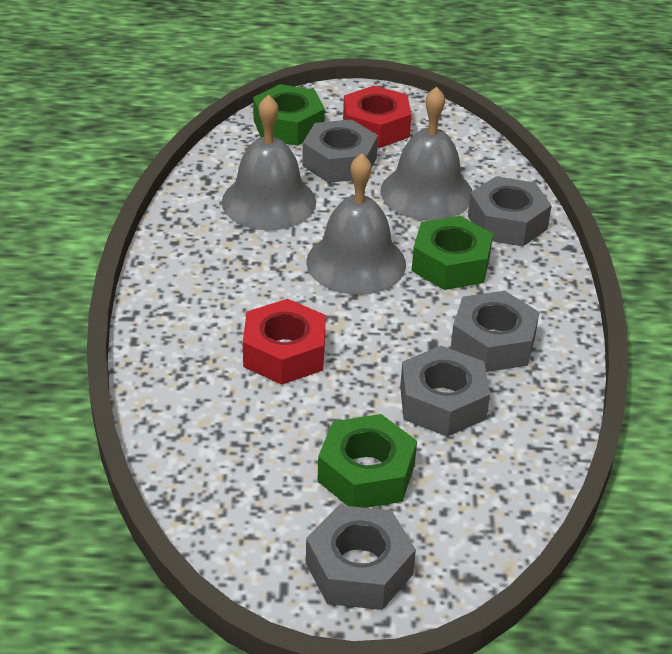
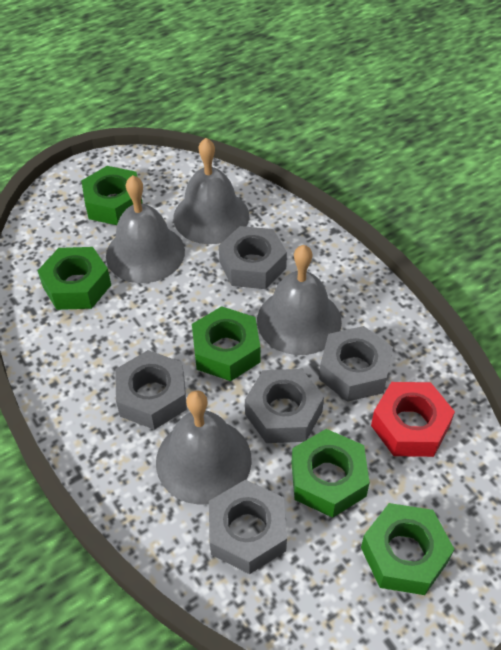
green nut: [253,84,325,146] [318,414,417,508] [412,216,493,290] = 3 -> [38,247,111,310] [81,166,143,225] [192,306,260,381] [291,429,370,518] [361,503,454,595] = 5
grey bell: [222,94,316,230] [306,153,406,295] [380,87,472,221] = 3 -> [106,175,185,283] [156,390,252,505] [173,138,249,244] [257,245,342,355] = 4
red nut: [243,299,326,385] [343,86,412,148] = 2 -> [371,382,455,457] = 1

